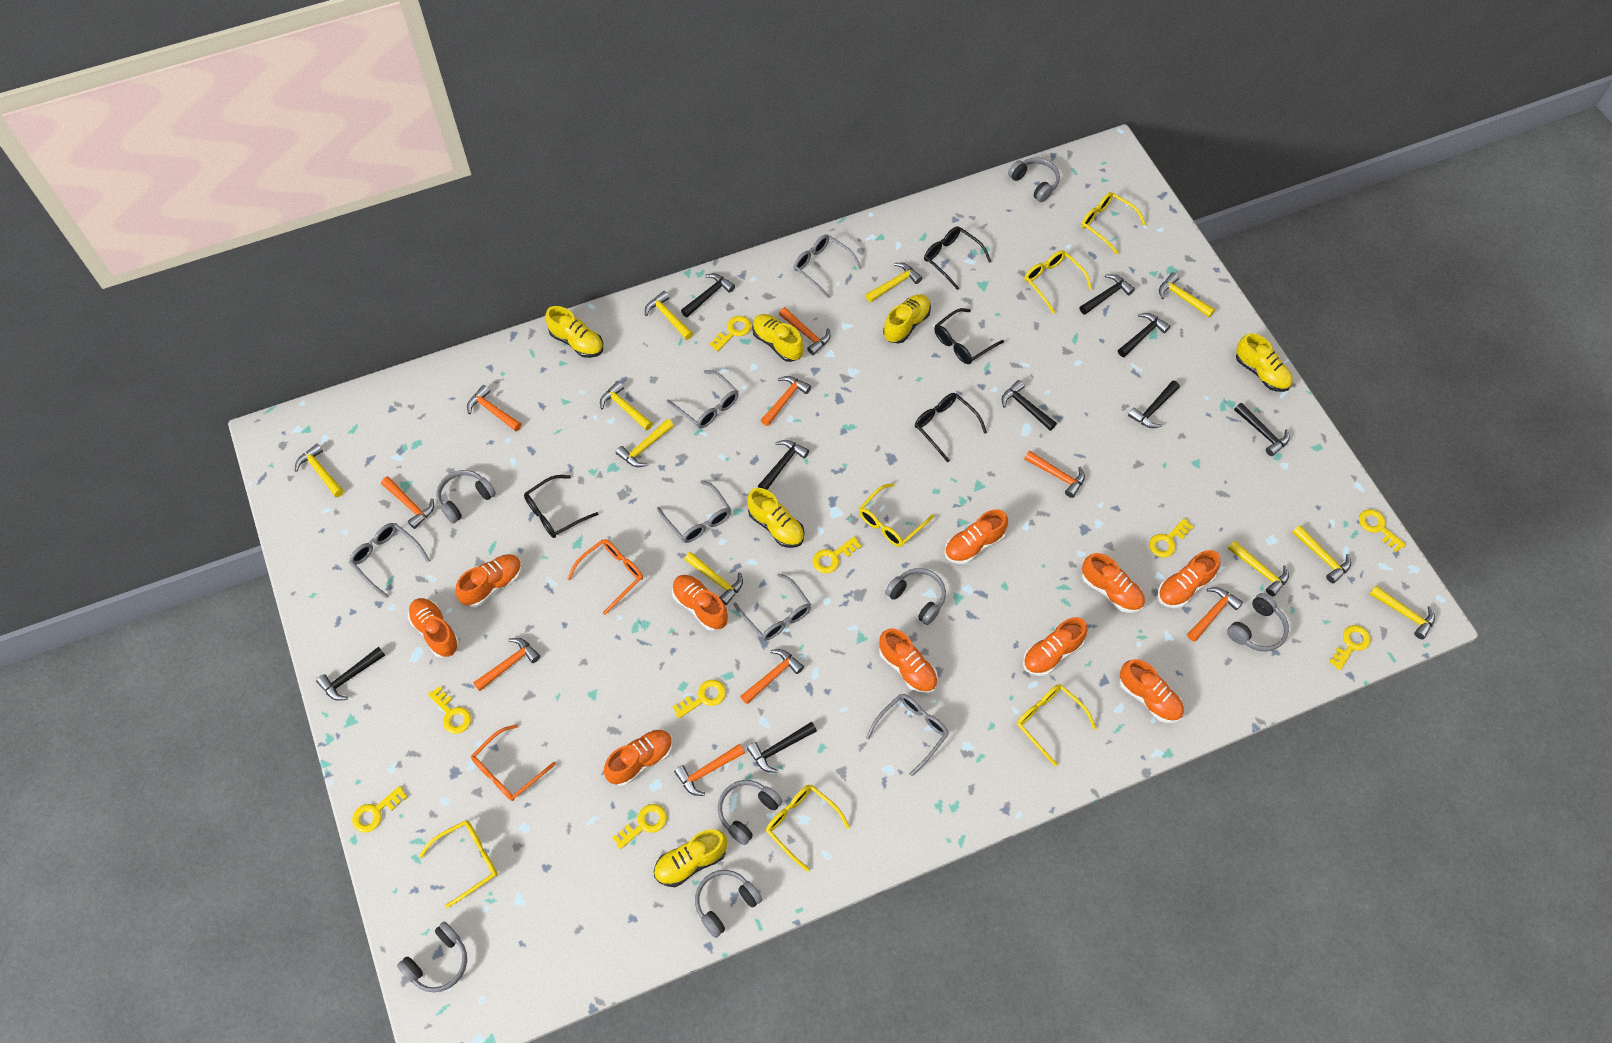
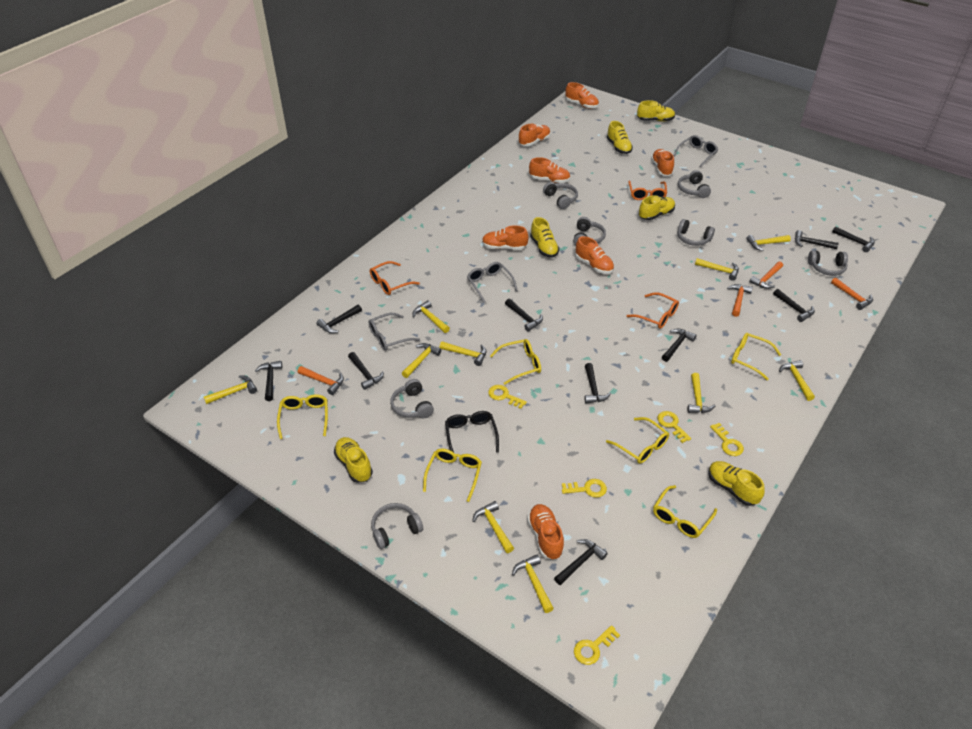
black glasses: [524,475,598,538] [915,393,987,463] [924,226,992,290] [934,308,1004,364] = 4 -> [445,411,499,453] = 1
black hammer: [316,647,385,701] [681,273,735,317] [747,722,817,773] [758,440,809,490] [1002,380,1057,431] [1079,274,1135,315] [1118,313,1170,357] [1128,381,1180,428] [1234,403,1290,456] = 9 -> [255,361,282,401] [317,305,362,333] [348,352,384,390] [505,299,543,331] [554,539,608,585] [584,363,611,404] [662,329,697,362] [773,289,815,322] [795,230,839,249] [832,226,875,252] = 10
grey glasses: [349,523,430,598] [657,480,731,543] [667,370,739,429] [733,573,811,641] [794,234,862,298] [866,694,949,776] = 6 -> [368,313,420,350] [467,262,518,303] [673,135,718,168] = 3
orange glasses: [471,724,556,801] [567,539,643,615] = 2 -> [370,261,420,295] [627,292,679,329] [628,181,667,200] = 3
orange hammer: [381,476,434,529] [467,385,522,431] [473,638,540,691] [674,744,745,796] [740,649,804,704] [761,376,811,426] [779,307,831,355] [1024,451,1085,498] [1187,587,1243,642] = 9 -> [298,366,344,395] [727,284,753,317] [750,261,783,289] [831,277,873,310] = 4
orange shoe: [408,598,459,658] [456,554,522,607] [604,730,673,786] [672,575,728,631] [879,628,938,694] [945,509,1008,564] [1023,617,1088,676] [1082,553,1145,613] [1120,659,1184,723] [1158,550,1220,608] = 10 -> [482,226,529,250] [519,124,550,146] [527,504,564,560] [529,157,570,183] [565,82,599,109] [576,236,614,274] [651,149,674,176] = 7
yellow key: [352,786,407,833] [428,686,471,734] [612,804,667,849] [672,680,726,719] [709,316,751,351] [812,536,862,573] [1149,518,1194,558] [1329,625,1371,670] [1359,509,1406,552] = 9 -> [488,385,527,409] [562,479,607,498] [574,625,620,665] [657,411,691,443] [710,423,744,456] = 5

